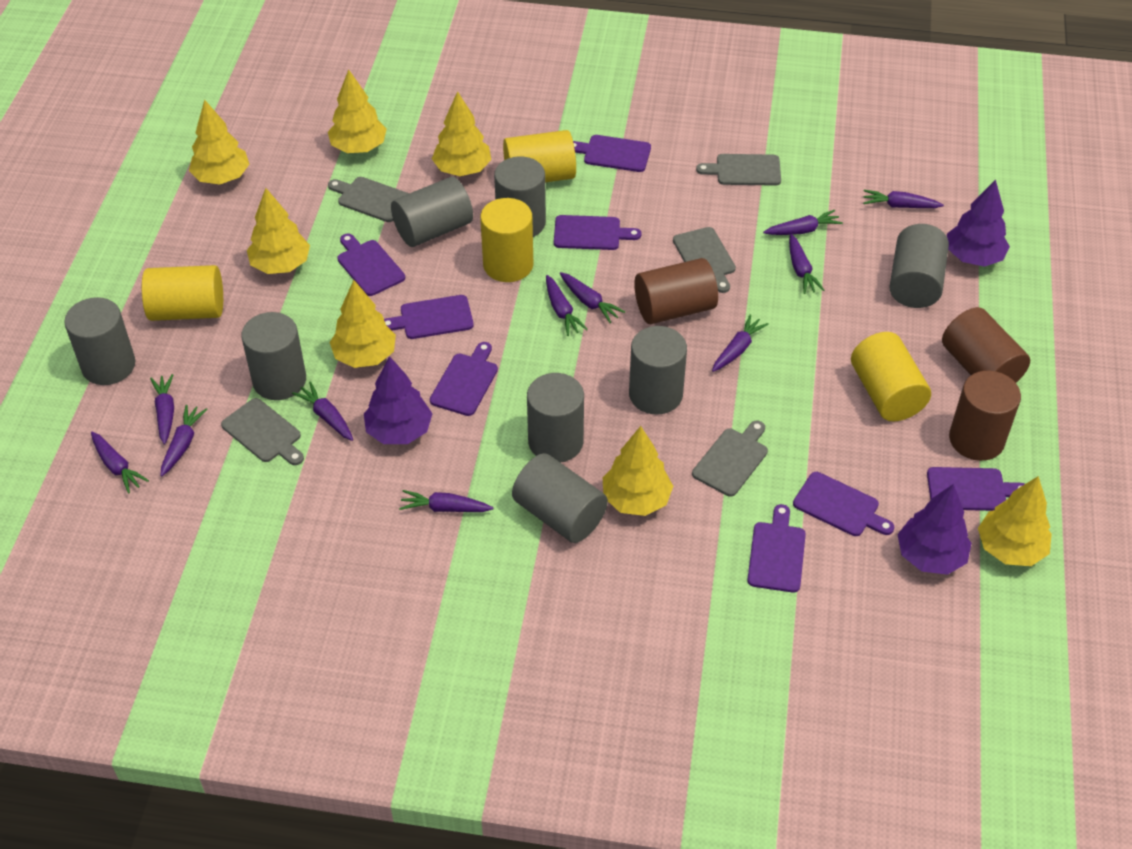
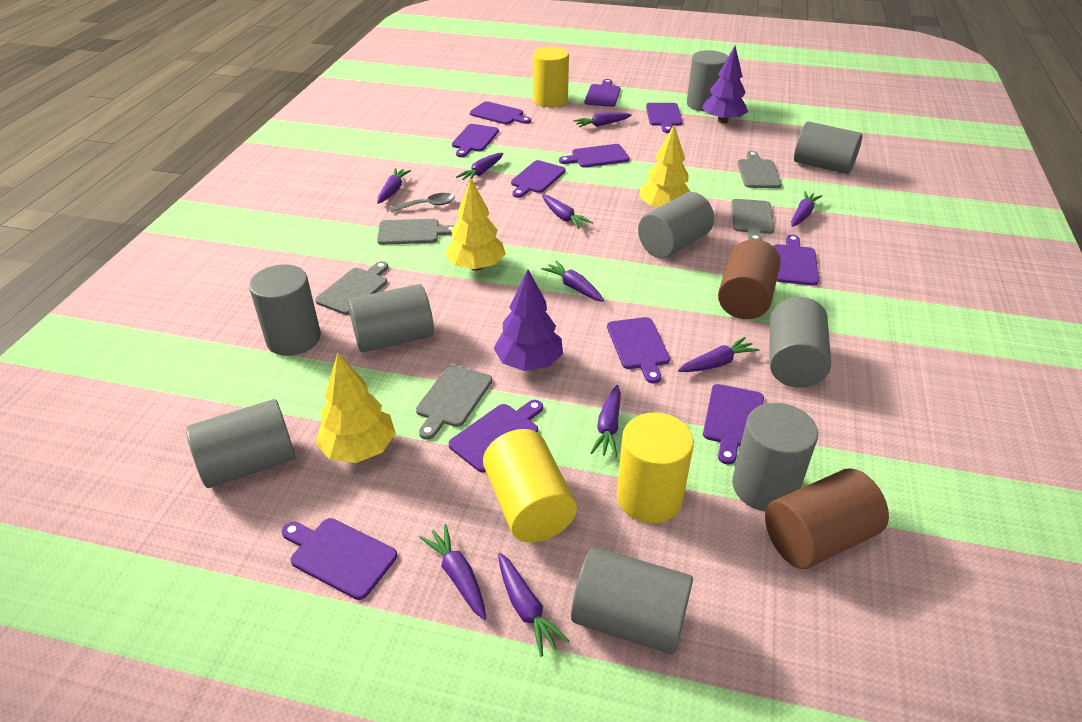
brown cylinder: [634,258,718,324] [942,307,1030,383] [949,371,1021,461] = 3 -> [718,239,781,319] [765,468,889,569] = 2
grey cylinder: [64,297,135,385] [241,312,306,400] [391,177,473,247] [494,156,546,237] [512,453,608,543] [527,373,584,463] [629,326,687,414] [889,224,949,308] = 8 -> [186,399,295,488] [249,265,321,356] [348,284,434,352] [571,547,693,655] [638,192,714,258] [687,50,728,111] [732,403,818,512] [770,297,831,387] [794,121,863,174] = 9
grey spoon: none = 0 -> [390,193,455,212] = 1
purple carrot: [91,432,149,494] [150,374,174,445] [160,405,208,476] [292,381,353,441] [399,490,494,512] [546,275,588,336] [560,272,625,323] [712,314,769,372] [763,210,843,235] [789,234,824,294] [863,190,944,208] = 11 -> [377,168,411,204] [419,524,486,620] [456,153,504,181] [498,553,569,657] [541,261,604,302] [542,195,593,229] [573,112,632,128] [591,385,621,457] [678,337,759,372] [791,191,822,227] = 10
purple cutting board: [337,233,405,296] [384,295,474,339] [430,342,498,416] [554,215,641,250] [573,135,651,172] [747,504,806,593] [793,472,894,536] [927,467,1024,511] = 8 -> [282,518,397,600] [448,400,543,473] [452,124,499,157] [470,101,531,125] [511,160,566,198] [559,144,630,168] [584,79,620,107] [607,317,670,384] [646,103,682,133] [703,384,764,465] [773,235,819,286] = 11
purple tree: [364,356,432,444] [897,484,972,575] [947,180,1010,267] = 3 -> [494,269,563,371] [702,46,748,124] = 2
yellow cylinder: [142,265,223,321] [480,198,534,282] [503,130,576,182] [851,332,931,421] = 4 -> [483,429,577,542] [533,47,569,107] [617,412,694,523] = 3
yellow tree: [189,99,249,184] [247,188,310,274] [328,70,387,153] [329,280,396,368] [432,91,491,176] [603,426,673,516] [978,476,1052,566] = 7 -> [316,353,396,463] [445,178,506,271] [639,125,690,208] = 3

